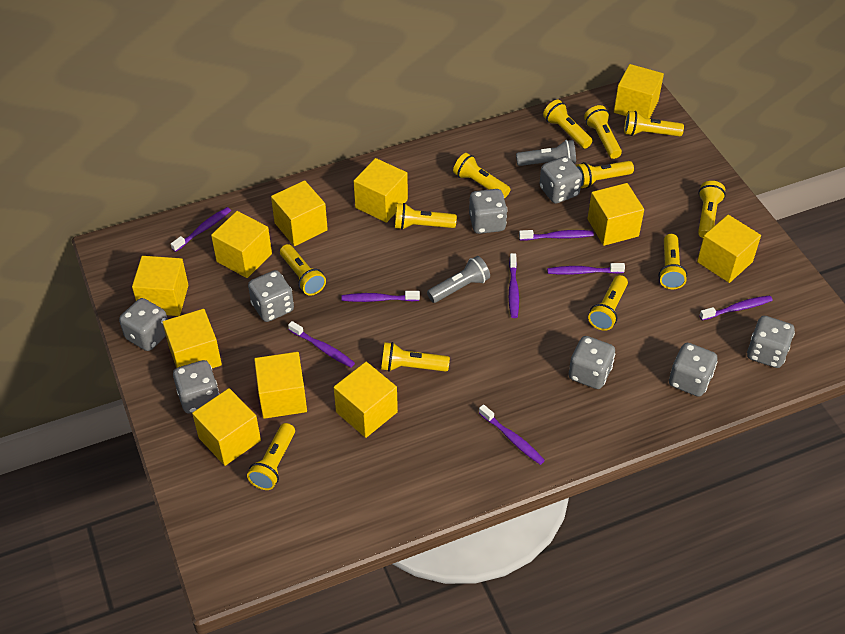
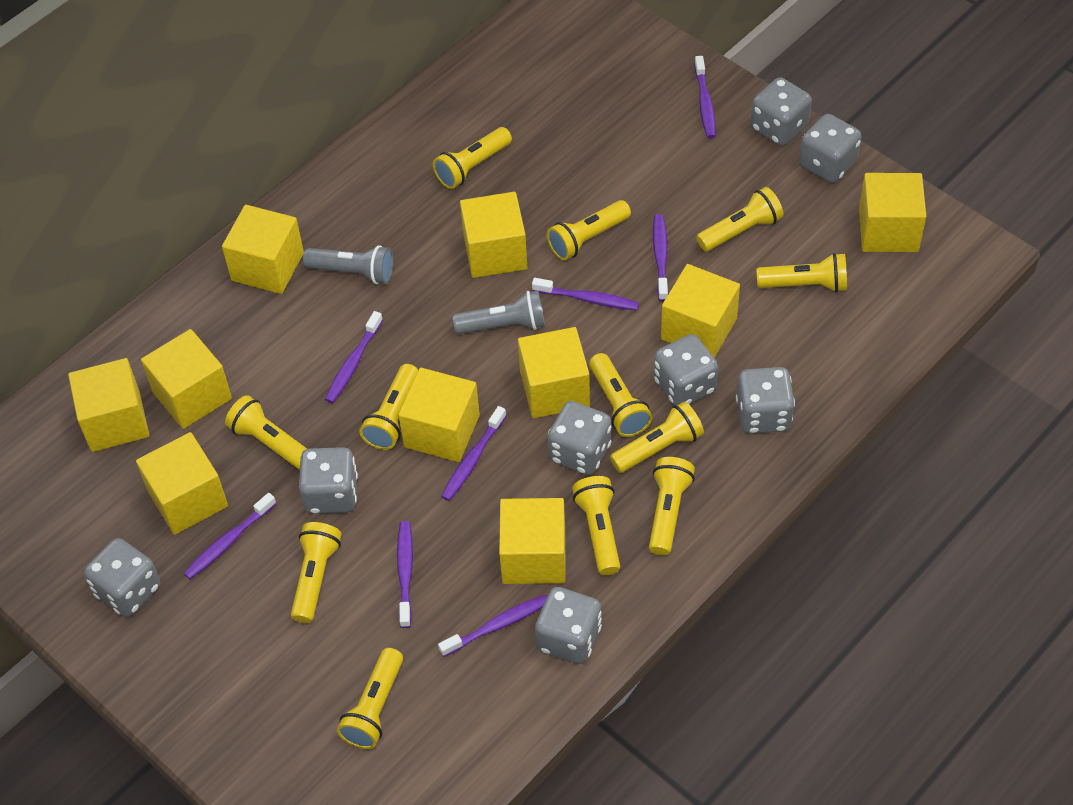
yellow cube: [132,256,188,316] [162,309,222,368] [192,388,261,466] [211,211,272,278] [254,352,307,419] [271,180,328,246] [334,362,398,438] [353,158,408,223] [587,183,644,246] [614,64,664,119] [697,215,761,283] = 11 -> [68,358,149,452] [136,432,228,535] [141,329,232,429] [222,205,304,294] [399,368,480,462] [460,192,527,278] [499,498,566,584] [518,327,590,418] [661,264,740,358] [859,173,926,252] = 10

